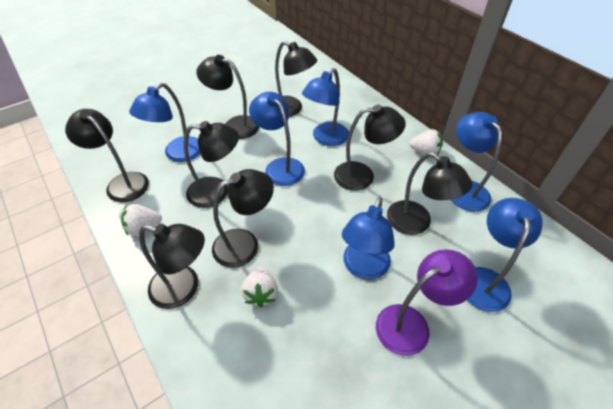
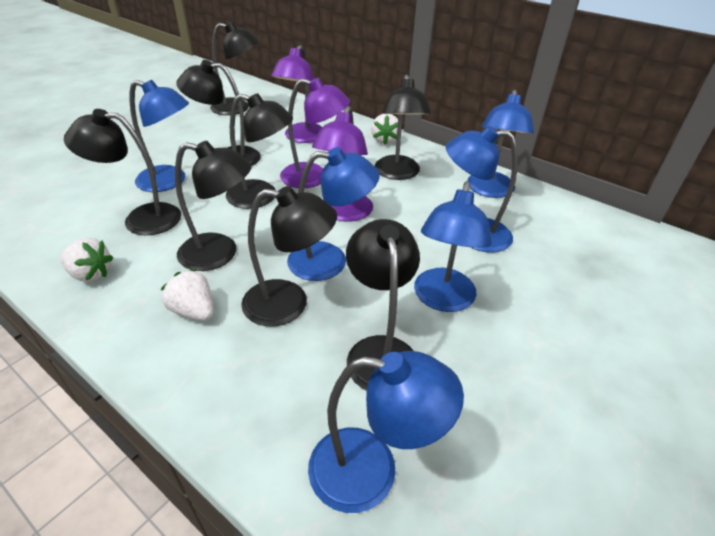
purple lamp: [376,249,478,356] = 1 -> [271,45,322,143] [280,78,350,188] [312,106,373,222] = 3

